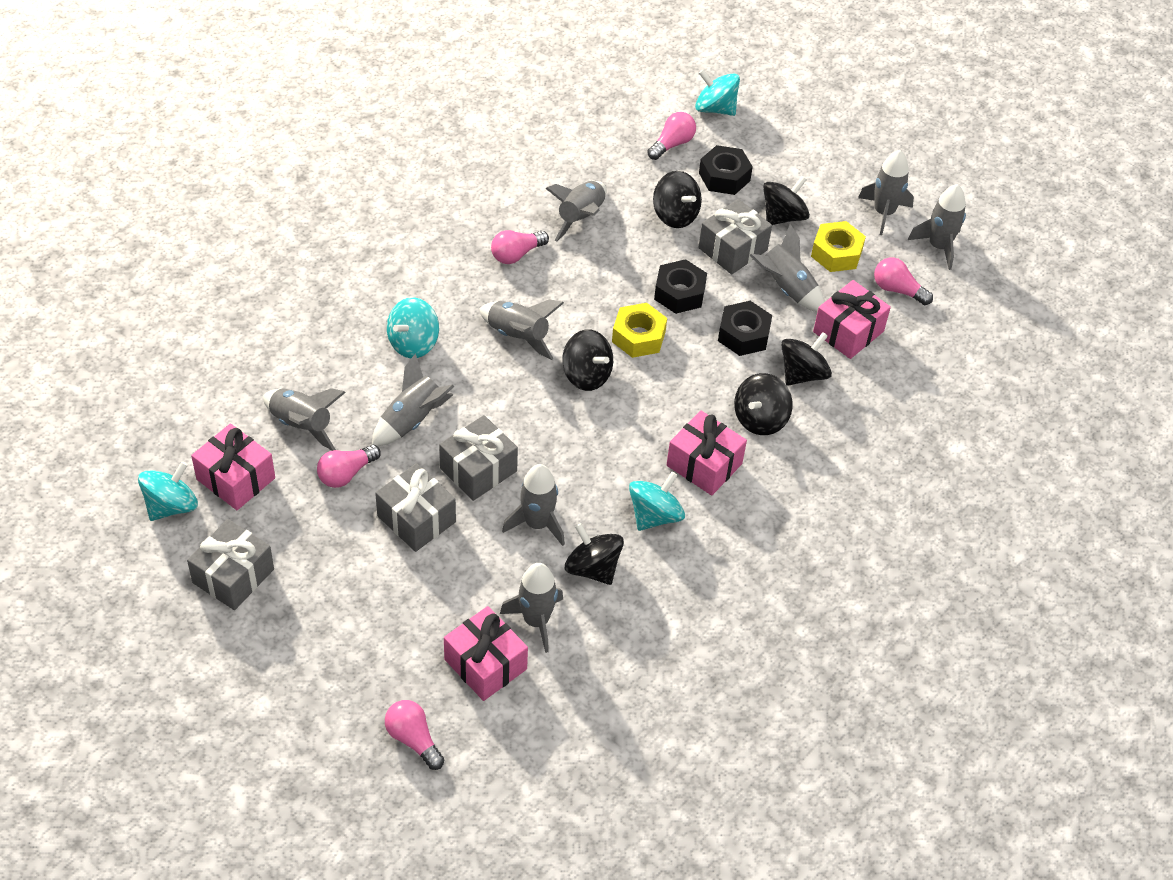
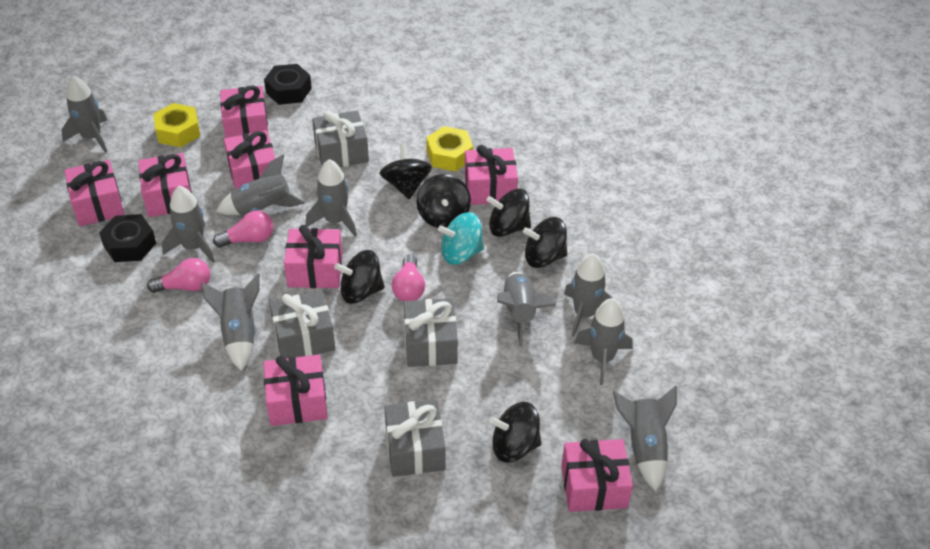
black nut: [654,259,707,314] [699,145,753,195] [718,301,772,356] = 3 -> [99,214,156,262] [264,64,312,105] = 2
pink gift: [191,423,275,510] [444,606,528,701] [667,411,747,495] [813,280,891,359] = 4 -> [64,160,124,226] [138,153,192,217] [220,86,269,138] [224,130,276,190] [264,355,328,426] [284,225,343,288] [465,145,518,205] [561,439,633,512] = 8
pink light bulb: [317,445,381,488] [385,700,444,770] [491,230,549,264] [647,112,696,160] [874,257,933,305] = 5 -> [147,258,210,293] [213,210,273,248] [392,255,425,301] = 3
turquoise spinning top: [138,461,198,521] [387,297,439,358] [629,472,685,531] [695,70,740,116] = 4 -> [438,212,484,265] = 1

